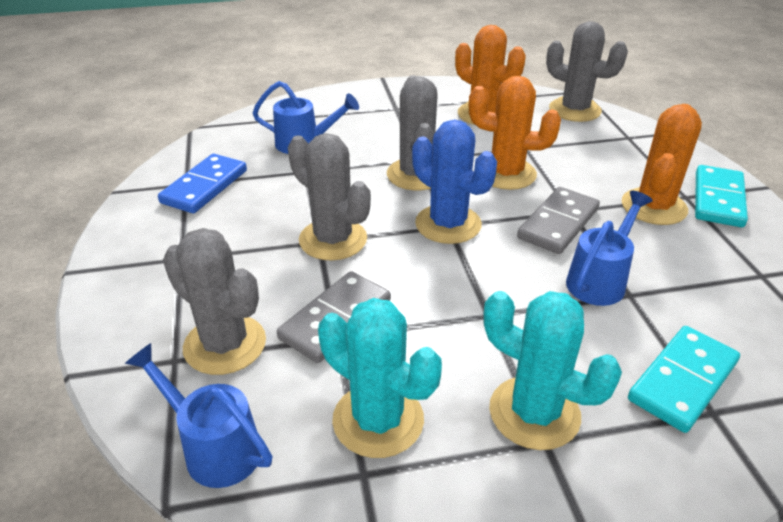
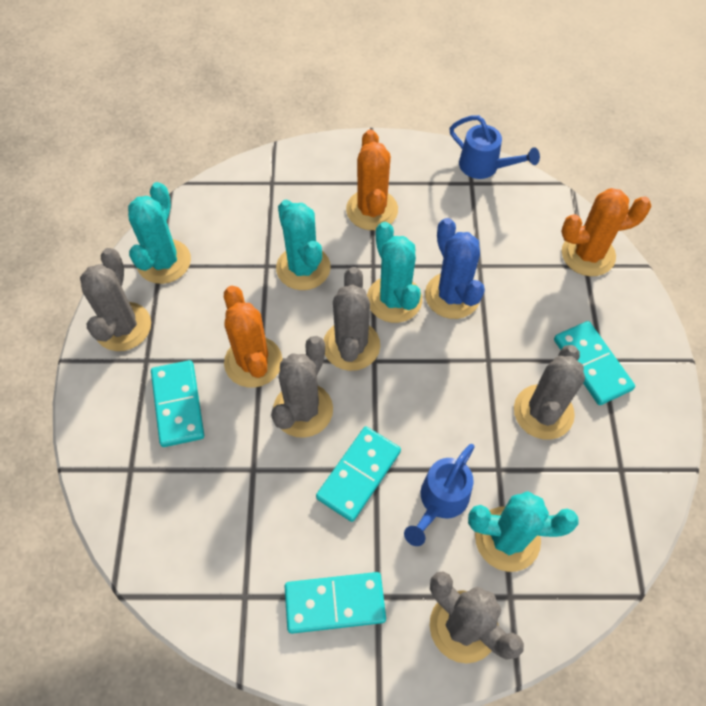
blue domino: [158,154,247,213] = 1 -> none = 0
blue watering can: [125,343,273,488] [253,81,359,154] [566,191,653,306] = 3 -> [404,444,475,546] [449,115,540,179] = 2
grey cactus: [163,228,266,375] [288,133,371,261] [387,75,438,190] [546,21,628,122] = 4 -> [80,248,151,351] [271,336,333,438] [324,267,380,371] [430,571,524,664] [514,345,585,440] = 5
grey domino: [277,271,391,363] [517,187,600,254] = 2 -> none = 0
turquoise cactus: [318,298,442,458] [484,291,622,450] = 2 -> [128,182,191,284] [276,200,331,290] [367,222,422,323] [468,491,579,572] = 4
turquoise domino: [628,326,740,433] [695,165,748,227] = 2 -> [151,360,204,447] [285,572,386,634] [316,426,401,522] [554,321,635,405] = 4

